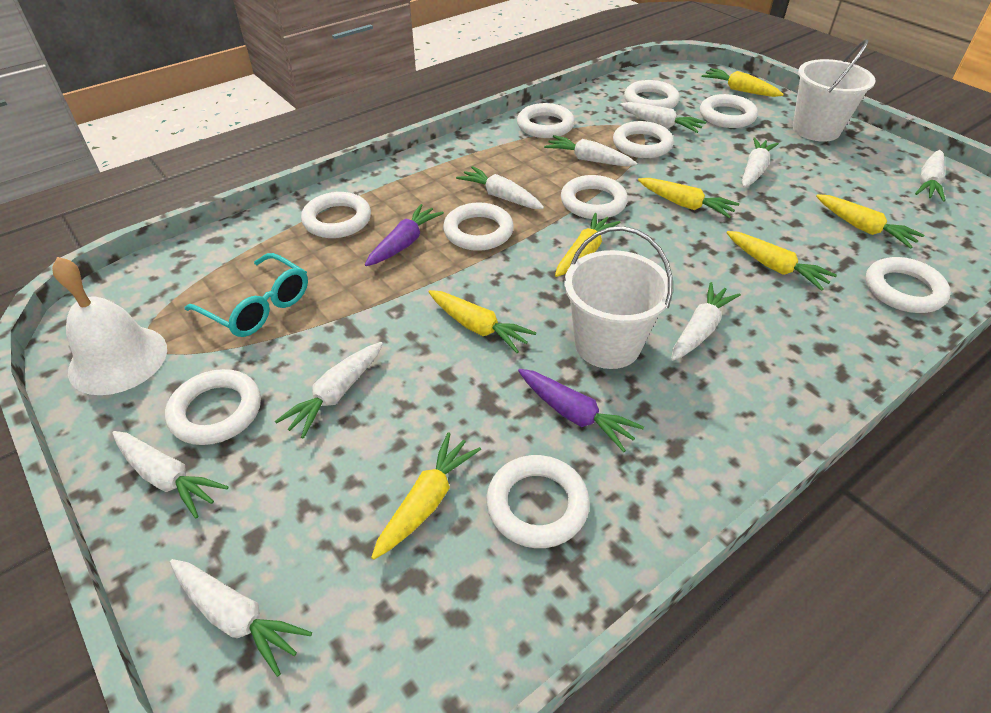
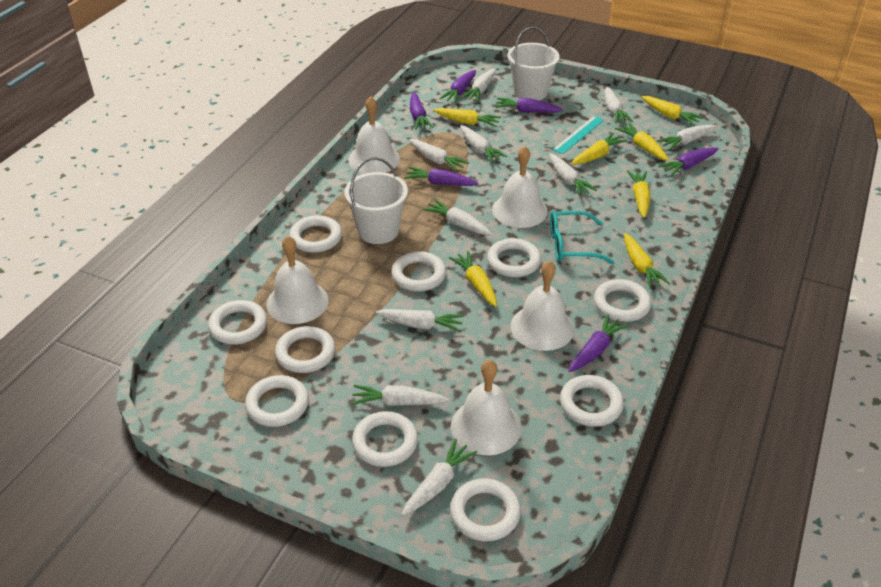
purple carrot: [365,204,444,266] [518,369,644,452] = 2 -> [404,167,479,186] [410,92,433,130] [439,70,476,103] [495,98,563,113] [568,314,628,372] [658,147,719,176] = 6
turquoise ruler: none = 0 -> [552,116,604,154] = 1
white bell: [52,257,167,395] = 1 -> [266,236,329,324] [349,96,400,174] [451,360,521,456] [492,146,548,228] [511,261,574,351] = 5
white carrot: [112,431,229,519] [170,559,312,677] [275,342,383,439] [456,166,544,209] [544,135,637,166] [620,102,706,133] [671,282,741,361] [742,138,779,188] [915,150,945,202] = 9 -> [351,385,449,406] [376,309,464,332] [402,439,477,516] [409,139,469,172] [423,199,492,236] [460,125,507,163] [461,69,496,102] [549,153,597,196] [605,87,633,124] [657,124,717,151] = 10

